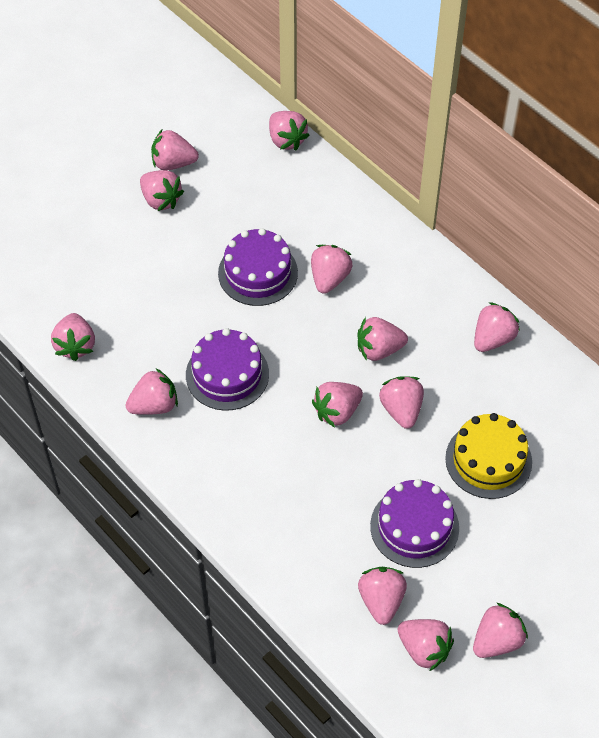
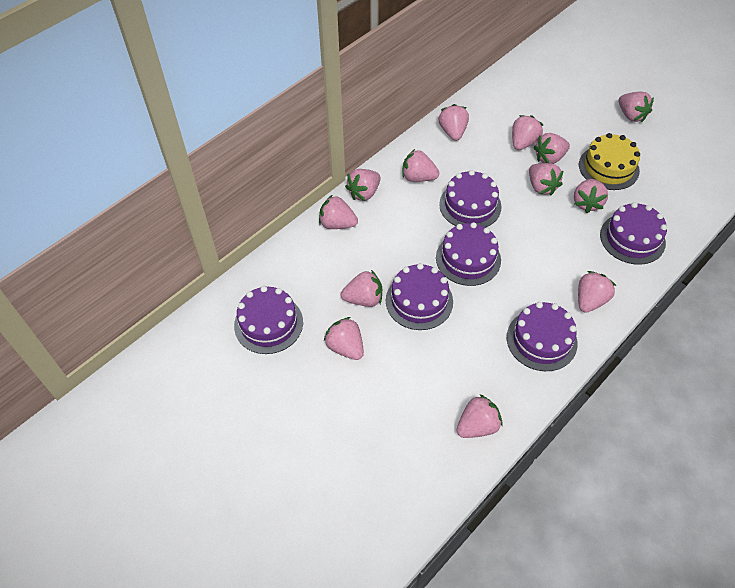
purple cake: [186,328,269,411] [218,228,298,306] [370,479,459,568] = 3 -> [234,286,303,354] [386,263,453,330] [436,222,501,286] [439,170,502,227] [507,302,578,371] [600,202,667,265] = 6

